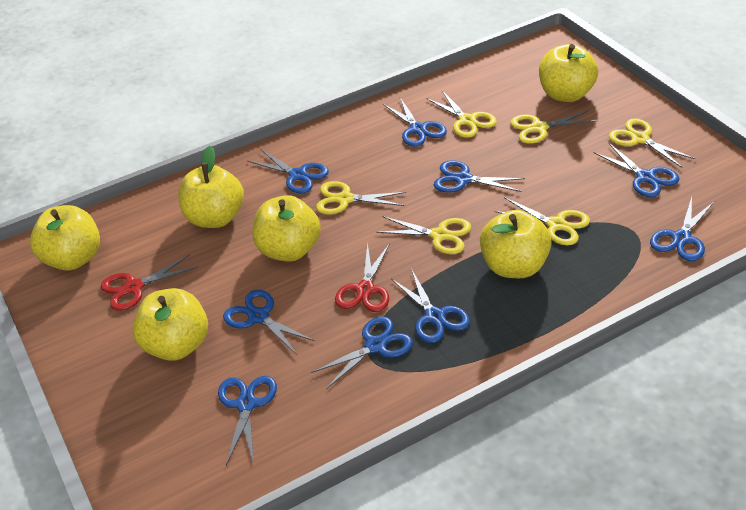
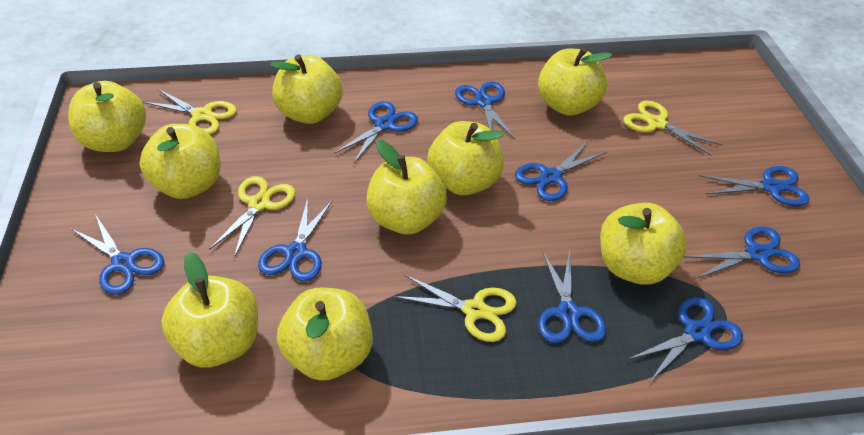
red scissors: [101,254,198,311] [335,243,390,312] = 2 -> none = 0
yellow apple: [30,205,100,271] [132,288,208,361] [178,146,244,228] [253,195,321,262] [480,210,552,278] [539,44,598,102] = 6 -> [68,81,146,152] [140,124,221,199] [161,252,258,367] [271,55,343,124] [277,288,373,381] [366,140,447,235] [427,121,504,195] [538,47,613,116] [600,203,687,285] = 9
yellow scissors: [316,181,406,214] [376,216,471,254] [426,91,497,138] [494,197,590,245] [510,110,596,144] [609,119,695,168] = 6 -> [143,89,237,134] [209,176,296,257] [393,275,517,342] [623,101,722,156] = 4

